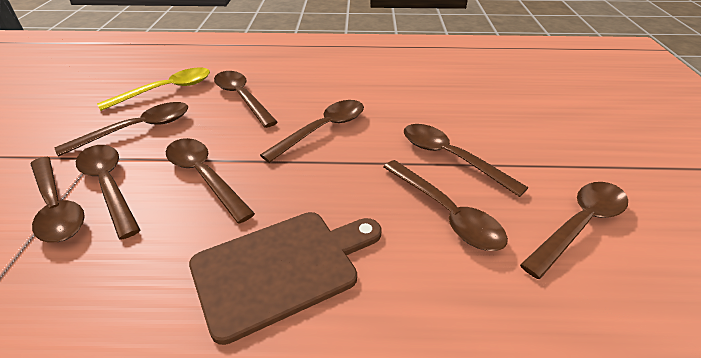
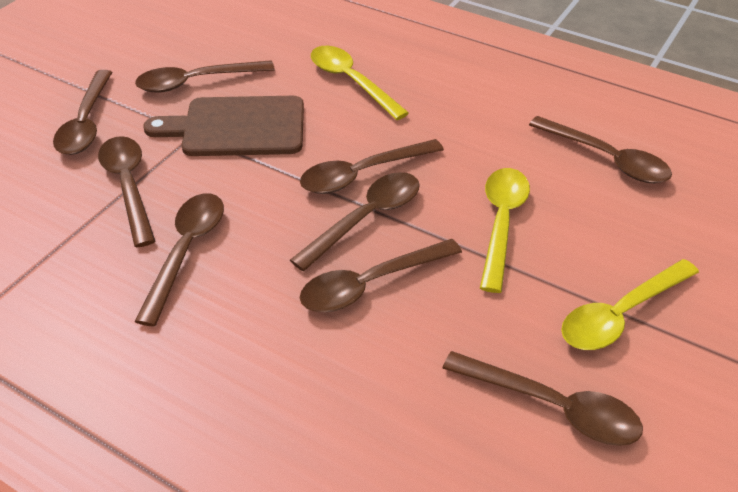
yellow spoon: [97,68,210,111] = 1 -> [311,46,409,120] [480,168,530,293] [561,259,699,350] = 3

